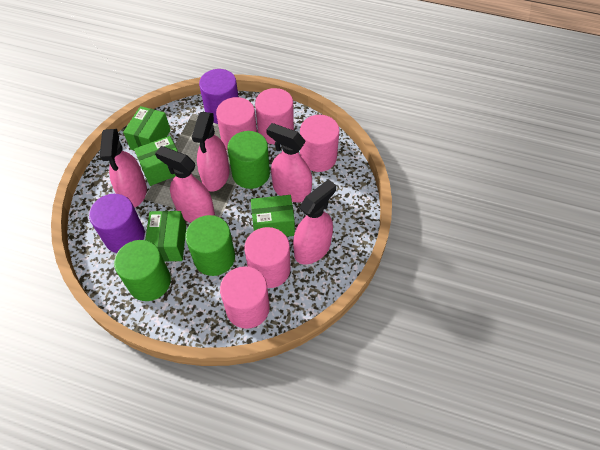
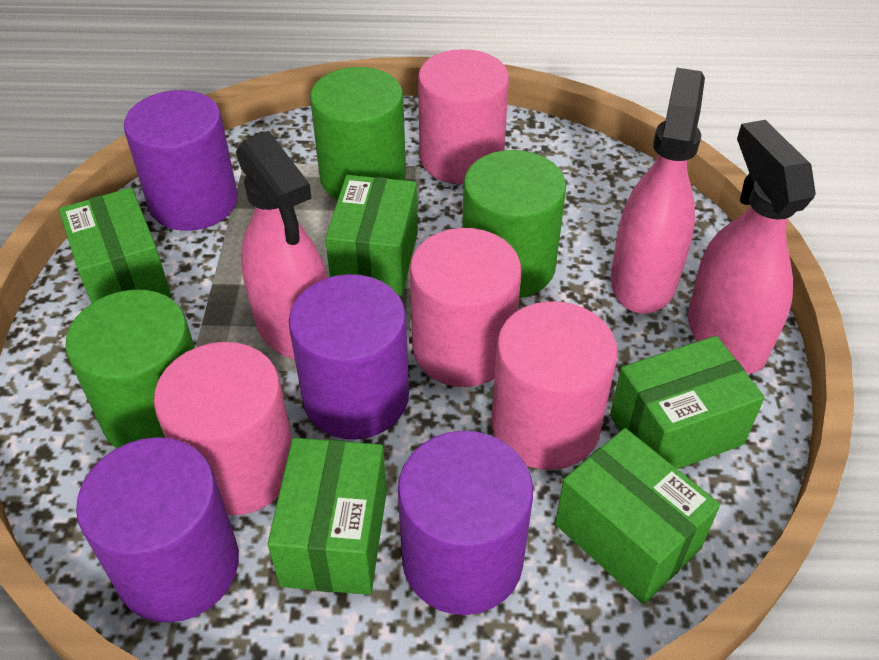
green box: [123,106,171,151] [134,136,178,186] [145,211,186,262] [251,195,295,237] = 4 -> [59,188,171,304] [268,438,387,595] [325,175,418,296] [555,428,720,604] [610,336,765,469] = 5
pink cylinder: [216,97,257,151] [220,266,270,329] [244,227,290,288] [255,88,294,144] [300,115,340,172] = 5 -> [154,342,292,516] [410,228,521,387] [418,49,509,184] [492,301,618,470] = 4
pink spray bottle: [100,129,147,208] [155,146,215,223] [192,112,229,192] [266,123,312,202] [293,179,336,264] = 5 -> [236,131,327,359] [611,68,705,314] [688,120,816,374] = 3
purple cylinder: [89,194,145,253] [199,69,238,124] = 2 -> [76,437,239,623] [124,90,238,231] [289,274,409,439] [398,431,533,615] = 4

